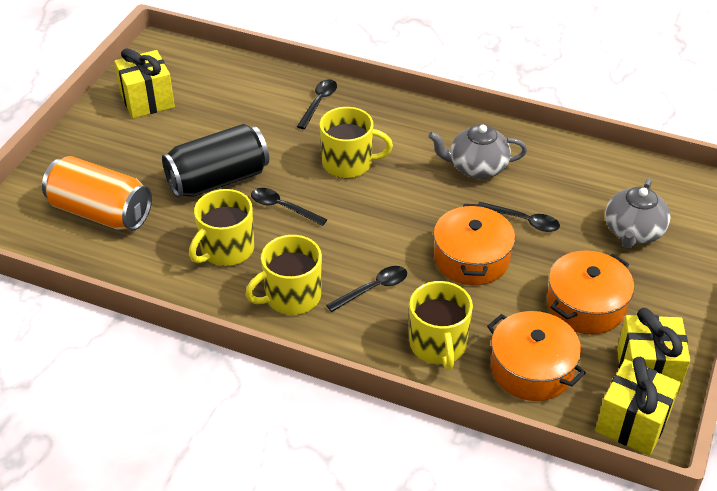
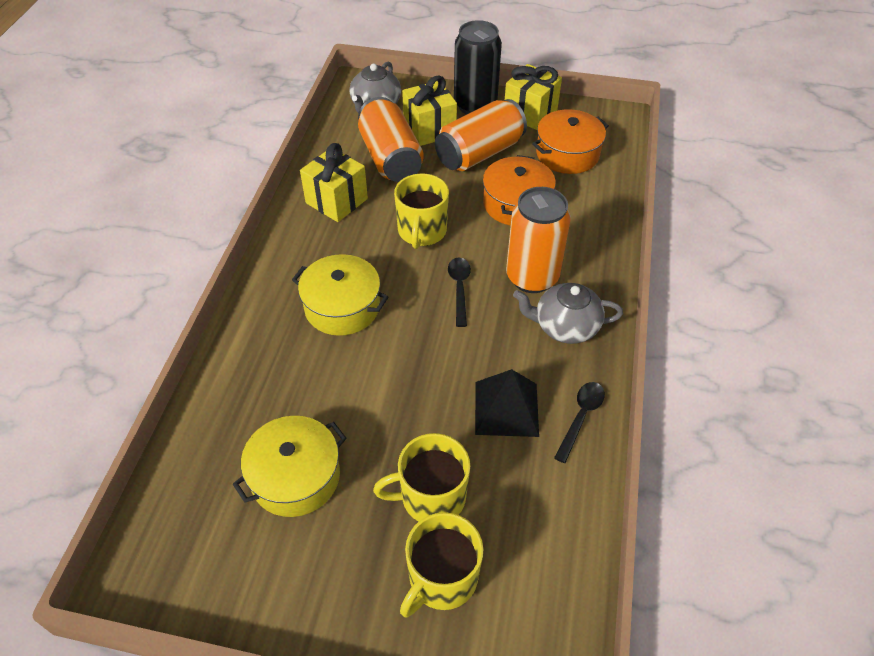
black pyramid: none = 0 -> [475,369,539,437] = 1
black spoon: [251,188,328,226] [297,79,337,129] [326,266,407,312] [478,202,560,232] = 4 -> [448,258,471,327] [554,382,605,463] = 2
orange can: [42,156,152,231] = 1 -> [358,97,424,182] [435,99,527,171] [506,187,571,293] = 3
orange pot: [433,204,515,285] [487,311,586,401] [547,250,634,334] = 3 -> [483,155,556,226] [532,109,609,174] = 2
yellow mug: [189,189,254,266] [245,235,322,315] [320,107,393,178] [409,281,473,370] = 4 -> [373,433,470,522] [394,174,449,249] [400,512,483,617] = 3
yellow pot: none = 0 -> [233,416,346,517] [292,254,388,336] = 2

